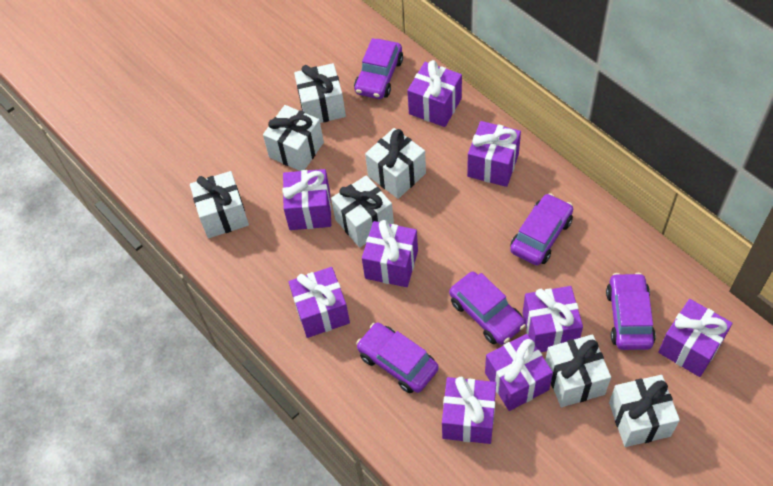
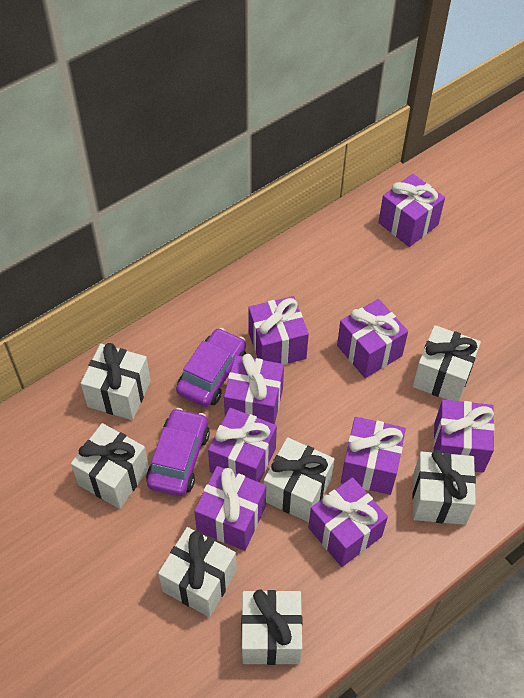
purple car: [354,38,403,99] [356,322,439,393] [449,272,526,345] [510,193,573,265] [606,273,656,350] = 5 -> [146,408,210,496] [176,328,246,407] = 2

